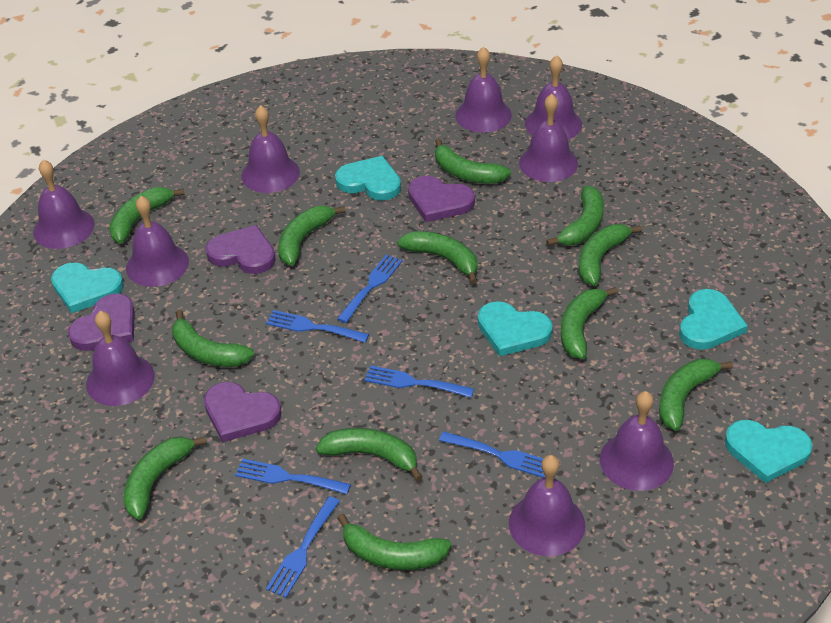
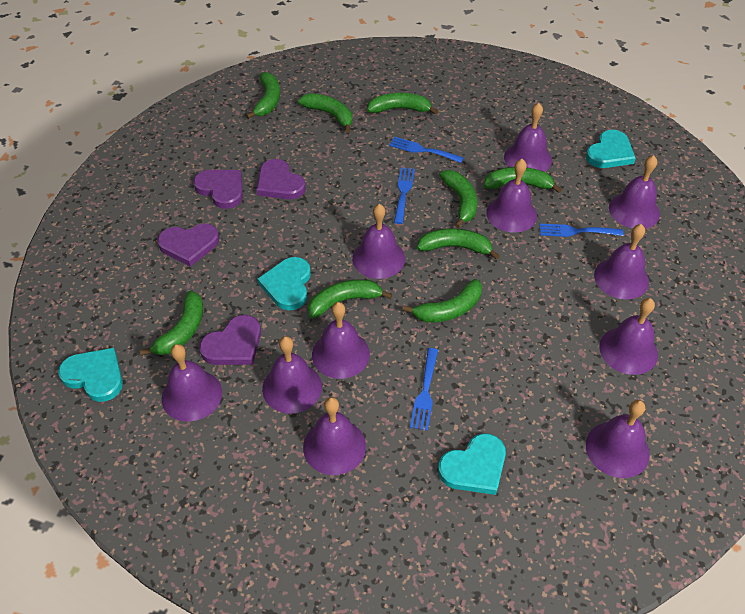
blue fork: [235,459,351,494] [266,310,369,343] [266,496,340,598] [337,254,402,323] [364,365,474,398] [439,431,545,478] = 6 -> [389,137,464,163] [394,167,415,224] [410,348,438,431] [539,224,624,237] = 4
green banana: [109,187,185,244] [123,436,207,520] [172,310,254,367] [278,206,346,266] [316,428,423,481] [337,513,451,570] [397,231,477,284] [435,138,511,184] [546,186,604,246] [561,287,618,359] [579,224,642,286] [659,359,733,431] = 12 -> [140,291,203,356] [246,72,280,119] [298,93,352,133] [308,279,392,318] [367,93,438,115] [402,279,482,322] [417,228,500,260] [439,170,477,228] [484,167,562,193] = 9
purple bell: [33,160,94,249] [86,311,155,406] [126,196,189,287] [241,105,300,193] [455,47,512,133] [509,455,585,556] [519,94,578,182] [525,55,582,139] [600,391,674,491] = 9 -> [162,344,222,422] [262,336,322,414] [303,397,366,475] [312,302,370,379] [352,204,405,279] [486,159,537,233] [504,103,552,172] [586,400,650,478] [594,224,649,299] [599,298,658,375] [609,155,660,229] = 11
turquoise heart: [51,263,124,313] [335,156,401,201] [478,301,553,357] [679,289,748,350] [725,420,813,483] = 5 -> [58,348,123,402] [258,257,311,310] [438,433,506,495] [586,130,636,168] = 4

